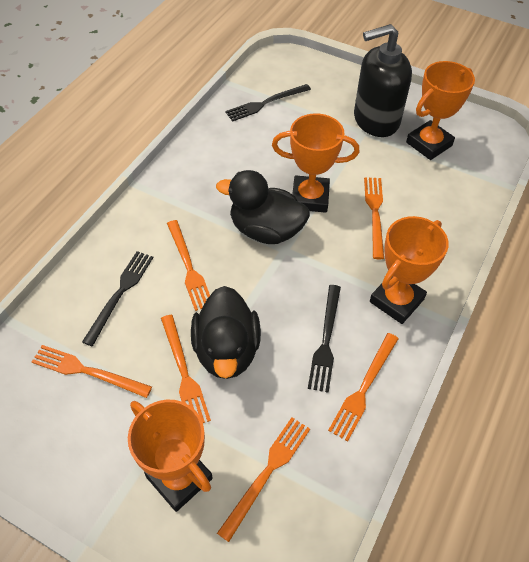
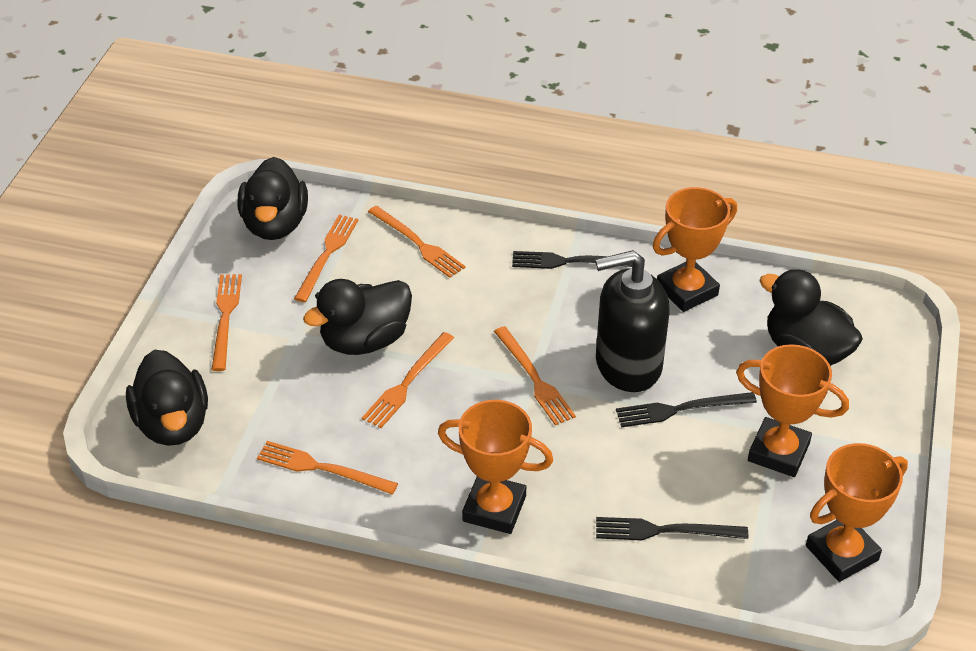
black duck: [191,286,261,379] [216,170,310,244] = 2 -> [126,350,208,446] [238,157,308,240] [303,279,412,355] [759,269,863,366] = 4

